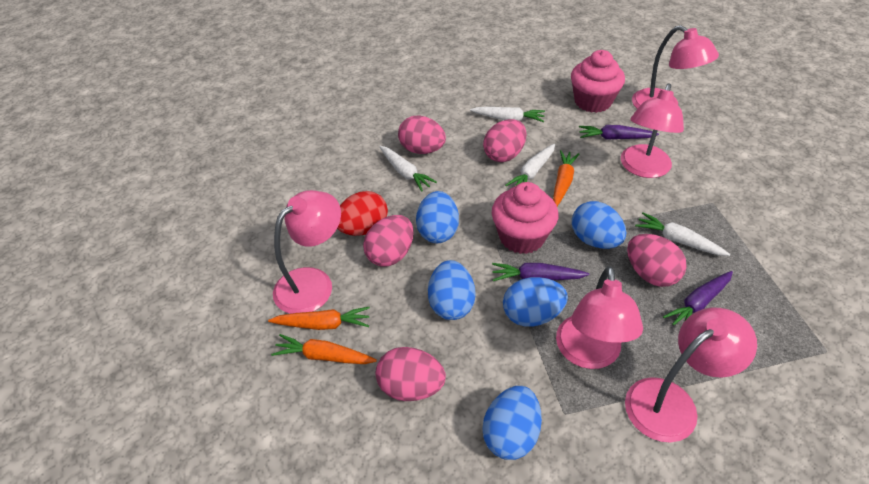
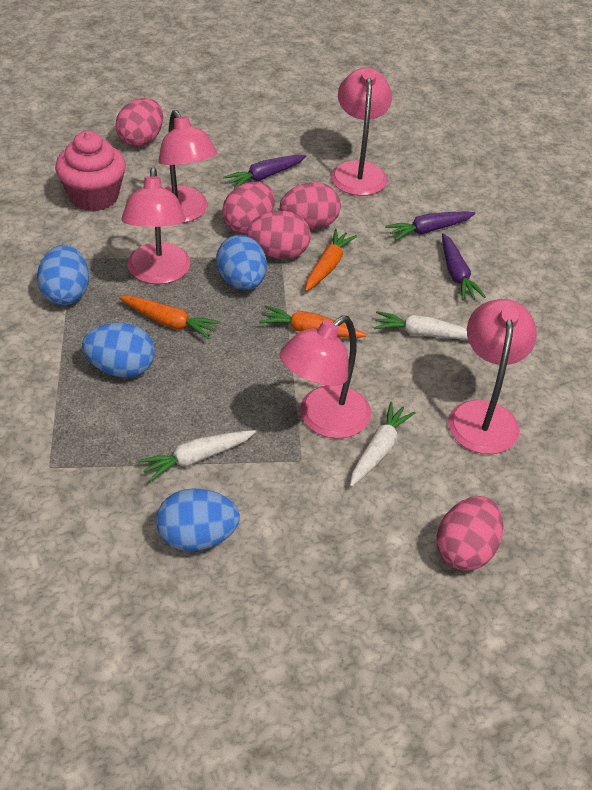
blue egg: [416,191,459,243] [428,260,476,320] [483,386,542,460] [503,277,568,327] [572,201,626,249] = 5 -> [37,245,89,305] [82,323,155,377] [156,488,240,551] [216,235,267,290] = 4
pink cupcake: [492,182,558,254] [571,50,625,113] = 2 -> [55,131,126,211] = 1
red egg: [337,191,388,236] = 1 -> none = 0
white carrot: [379,146,437,192] [470,107,545,122] [505,144,555,186] [635,212,730,256] = 4 -> [138,430,256,482] [350,402,416,487] [374,311,468,339] = 3

